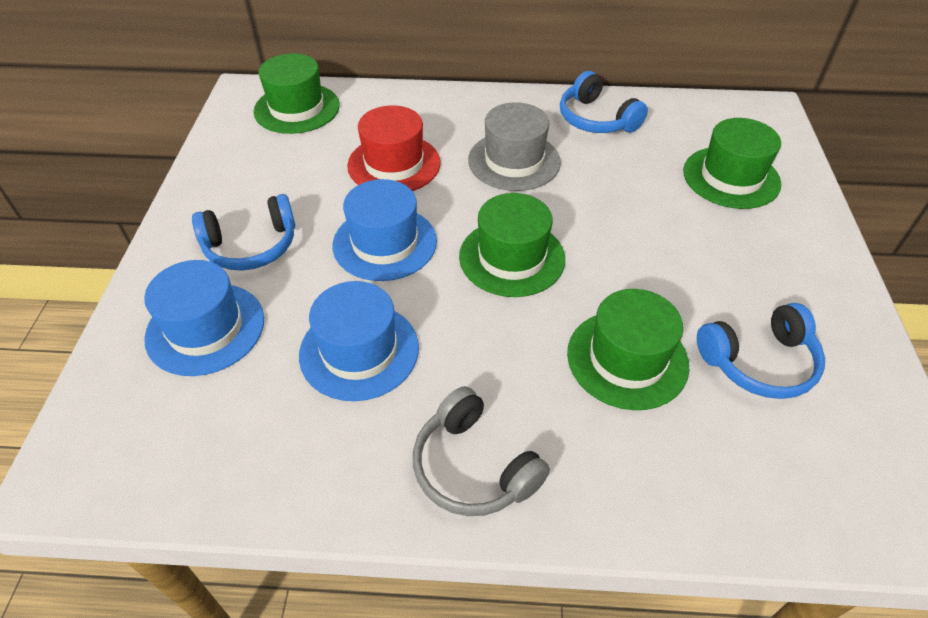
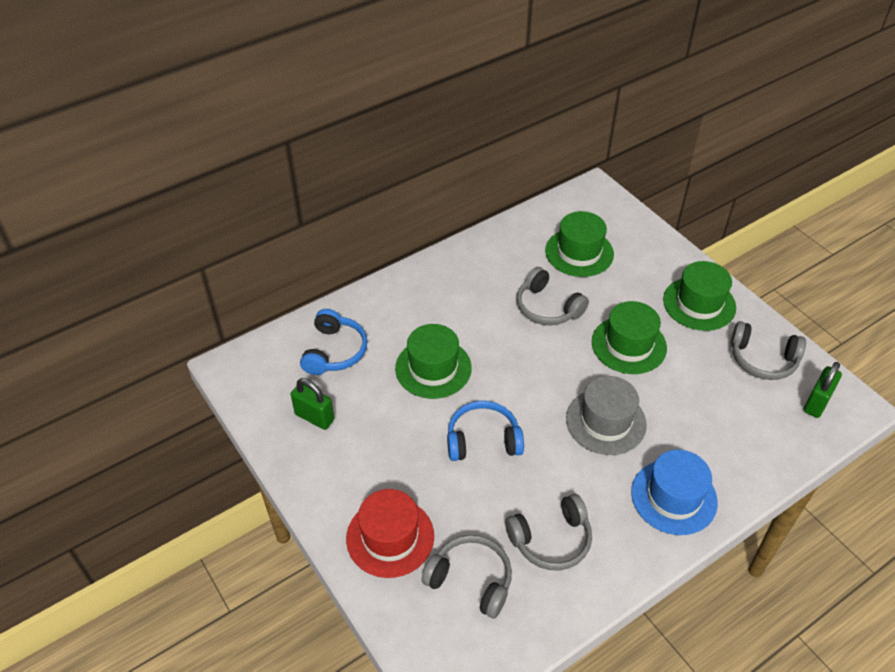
blue hat: [144,260,264,376] [299,281,419,401] [332,179,437,281] = 3 -> [631,450,718,535] = 1
blue headphones: [192,194,295,271] [560,71,648,133] [697,303,825,399] = 3 -> [300,309,367,375] [447,401,524,461] = 2
green padlock: none = 0 -> [291,378,334,430] [804,362,842,418] = 2
grey headphones: [413,386,550,516] = 1 -> [421,535,512,618] [505,494,592,570] [517,267,589,325] [731,321,806,380] = 4

